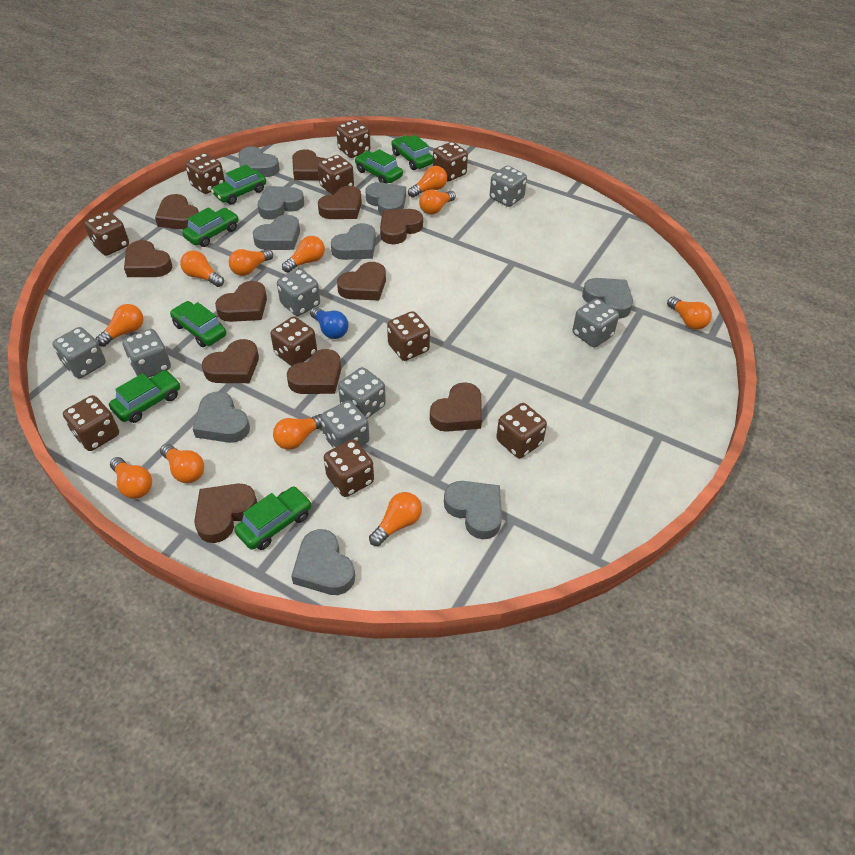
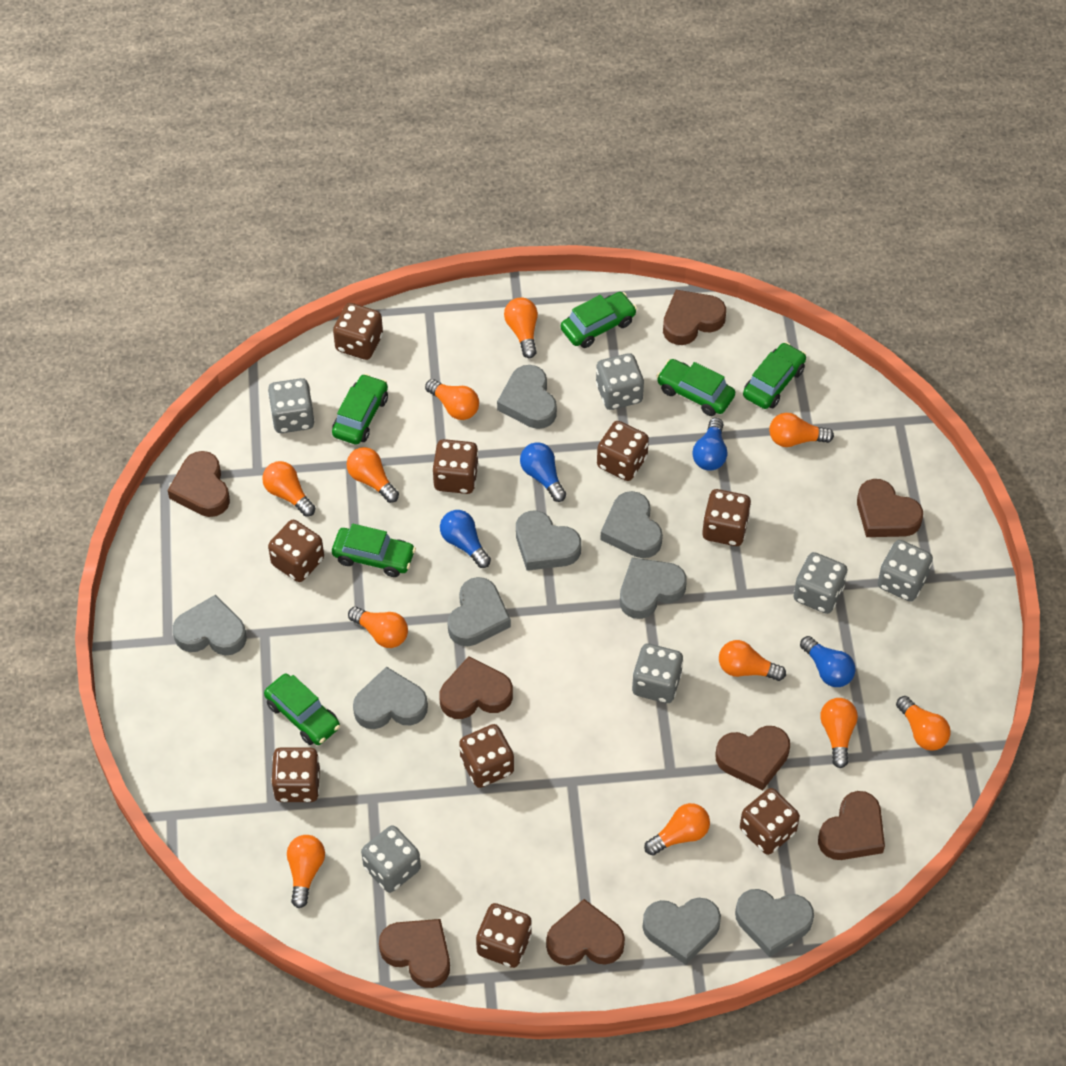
blue light bulb: [310,307,348,339] = 1 -> [440,510,491,568] [520,442,566,502] [692,418,727,471] [800,636,856,687] = 4
brown dice: [63,395,119,451] [84,211,129,256] [185,153,225,194] [270,316,317,366] [317,155,354,195] [324,439,374,497] [336,119,370,158] [387,311,430,361] [433,142,468,181] [496,403,547,458] = 10 -> [268,520,324,582] [271,747,320,802] [333,303,383,360] [432,439,479,494] [459,724,514,788] [476,903,532,968] [597,421,649,481] [702,489,751,546] [740,788,800,855] = 9
brown heart: [124,240,172,277] [155,194,199,230] [194,484,257,543] [202,339,259,383] [215,281,267,322] [287,349,341,394] [292,149,326,181] [318,186,362,219] [337,262,386,300] [380,209,423,244] [430,382,482,432] = 11 -> [167,451,230,517] [379,919,450,988] [439,656,513,719] [546,899,625,965] [663,290,726,345] [715,726,790,790] [818,791,885,860] [857,479,923,537] = 8
green car: [109,370,180,423] [170,301,226,347] [182,207,238,247] [211,164,266,205] [234,486,312,550] [355,149,403,183] [391,135,433,170] = 7 -> [264,674,340,745] [332,374,388,445] [332,524,416,577] [561,292,637,348] [656,359,735,416] [743,342,806,409] = 6
grey dice: [52,327,106,379] [122,329,171,378] [277,269,320,316] [321,400,369,448] [338,367,386,418] [490,166,527,207] [572,298,619,348] = 7 -> [268,378,315,433] [361,825,421,893] [596,353,644,410] [632,644,683,703] [794,552,848,614] [878,540,933,602] = 6

